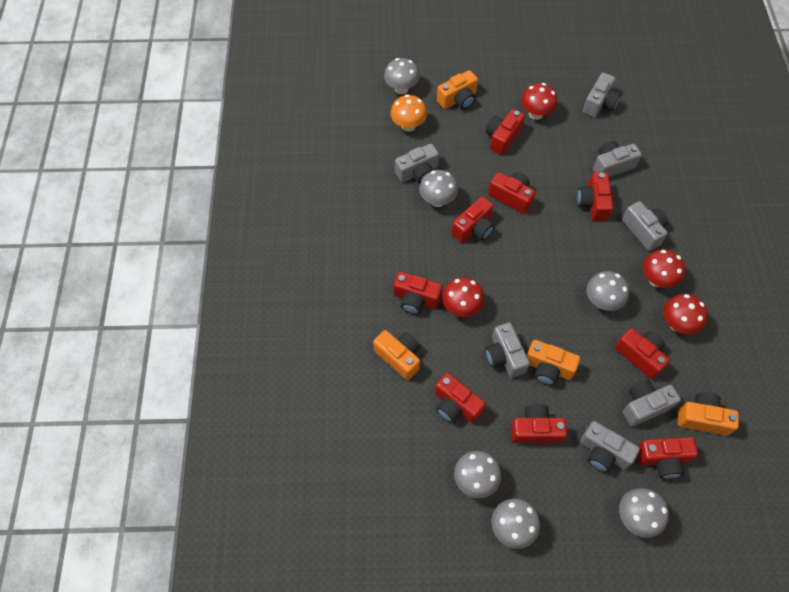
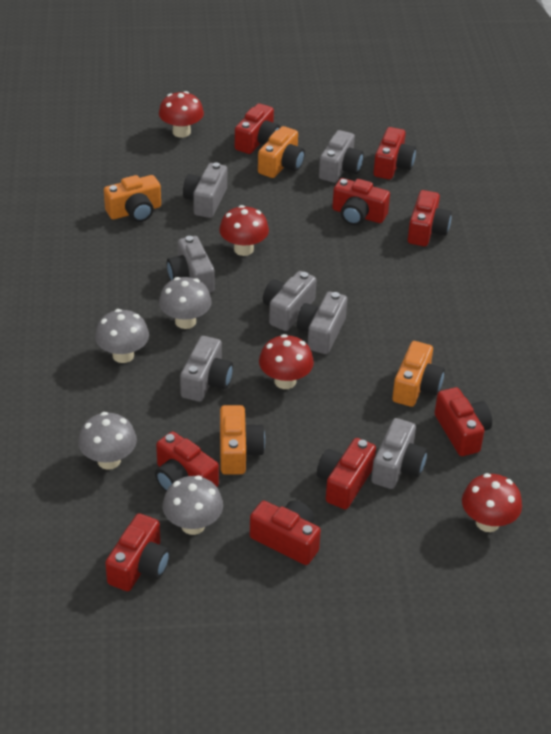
grey mushroom: [384,58,420,94] [419,170,458,207] [454,451,501,498] [492,499,540,549] [587,271,629,311] [619,488,669,538] = 6 -> [78,412,137,470] [95,309,149,363] [159,277,212,329] [162,475,223,535] = 4
orange mushroom: [390,94,427,132] = 1 -> none = 0

